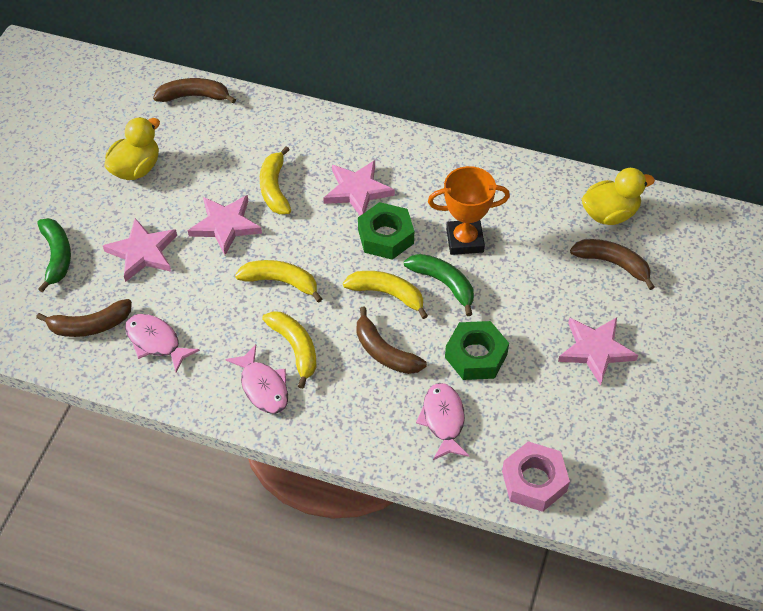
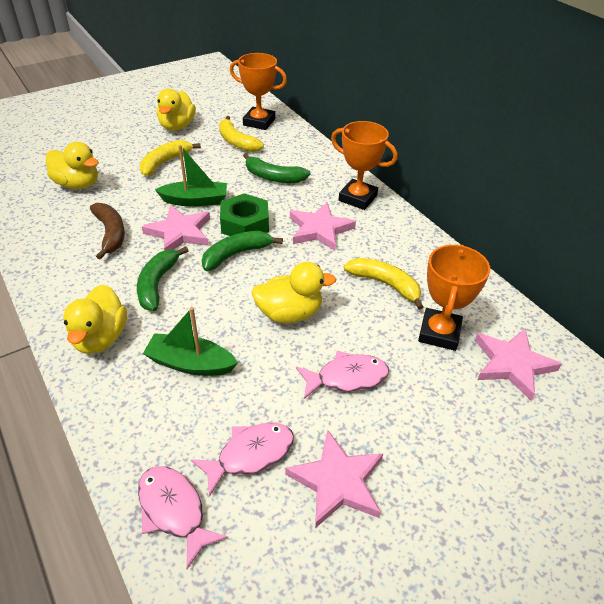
brown banana: [36,299,132,337] [153,78,236,104] [356,306,427,374] [570,239,655,290] = 4 -> [90,203,125,260] = 1
green banana: [37,218,71,293] [404,254,474,316] = 2 -> [137,246,189,311] [202,231,283,271] [243,153,311,183] = 3
green boat: none = 0 -> [143,307,238,376] [155,145,227,207] = 2
green nut: [358,202,414,260] [445,321,509,380] = 2 -> [220,193,269,236] = 1
orange trophy: [428,166,510,255] = 1 -> [230,53,287,130] [331,121,398,210] [418,245,490,351] = 3
pink nut: [502,441,570,512] = 1 -> none = 0
yellow banana: [235,260,322,303] [260,146,291,214] [262,311,316,389] [343,271,428,319] = 4 -> [140,140,201,176] [219,116,264,152] [344,258,423,310] = 3
yellow duck: [104,117,160,180] [582,168,655,225] = 2 -> [46,142,99,189] [63,284,127,354] [157,89,196,131] [251,262,336,323] = 4

